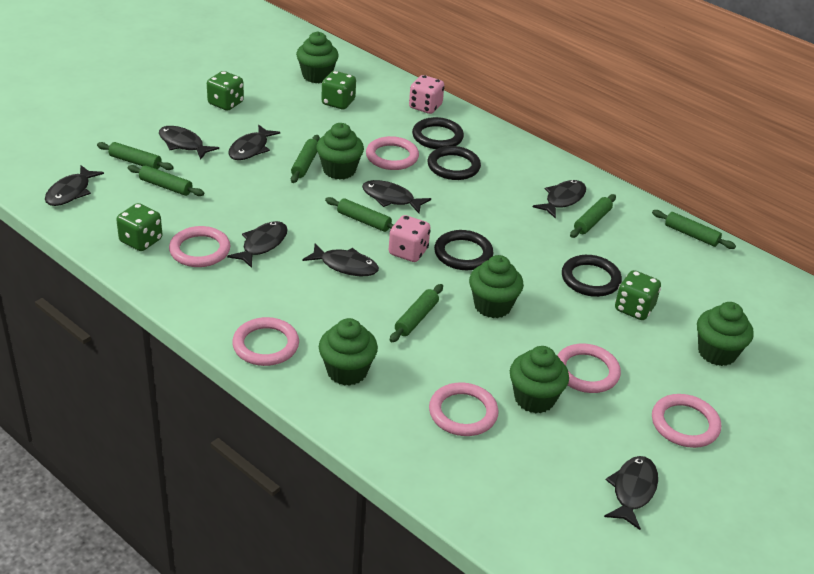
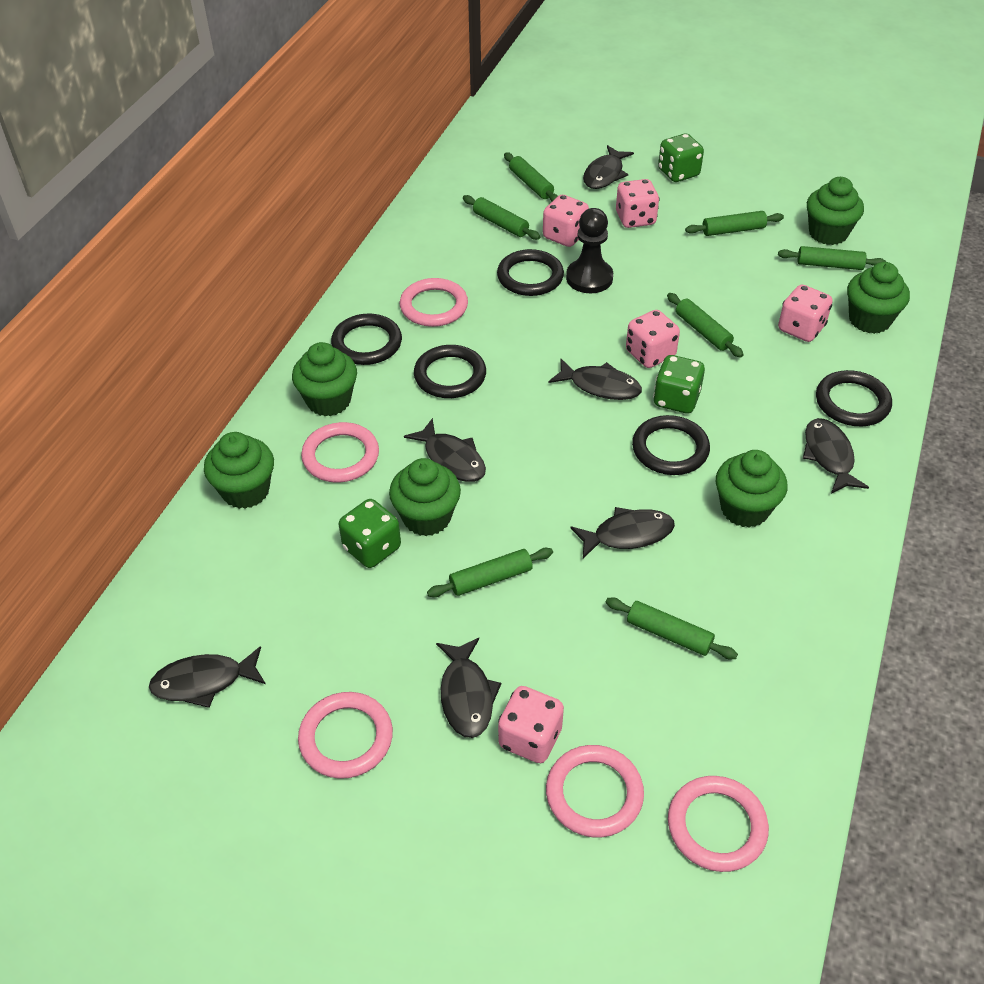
black fish: [45,165,104,206] [159,126,219,160] [227,221,287,268] [228,125,280,160] [302,243,379,276] [362,180,431,213] [533,180,586,219] [604,456,658,530] = 8 -> [149,646,266,708] [404,418,486,482] [436,638,501,738] [549,358,642,400] [570,507,675,558] [583,145,634,189] [802,418,869,494] = 7
black pawn: none = 0 -> [566,208,613,293] = 1
black ring: [412,117,464,149] [427,146,481,180] [434,230,493,270] [562,255,622,297] = 4 -> [331,313,402,365] [414,345,486,398] [497,249,564,296] [632,415,710,475] [816,370,892,426] = 5
green dice: [116,203,162,251] [207,71,244,111] [321,71,356,109] [615,270,661,320] = 4 -> [339,499,401,568] [653,355,705,414] [658,134,704,182] = 3
pink dice: [389,215,431,262] [409,75,444,114] = 2 -> [498,686,564,763] [543,195,589,247] [616,179,659,228] [626,310,680,368] [778,284,833,342] = 5
pink ring: [169,226,230,267] [232,317,299,366] [366,136,419,170] [429,383,499,436] [557,344,621,393] [652,394,721,448] = 6 -> [298,692,393,779] [301,422,379,482] [400,278,468,327] [546,745,644,837] [668,776,769,872] = 5

